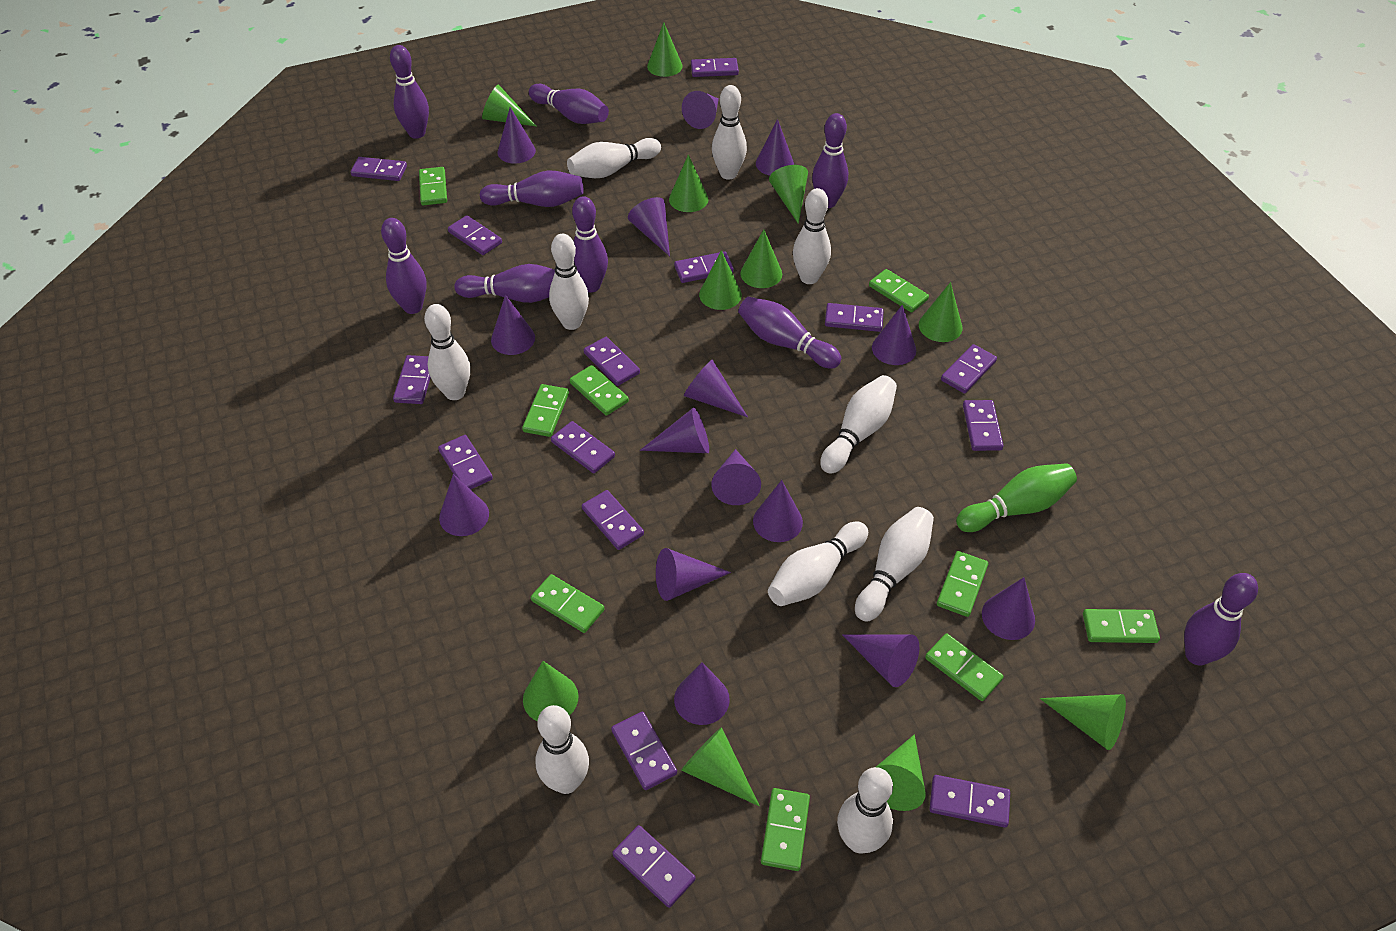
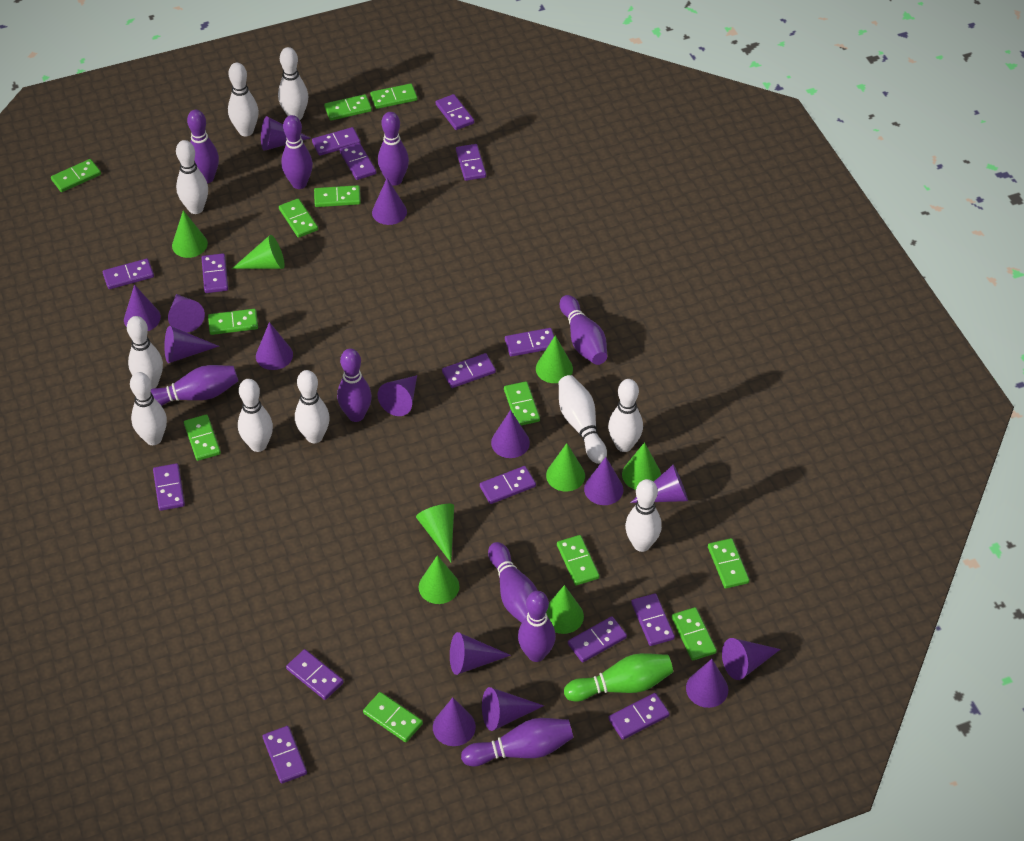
green cone: [482,85,537,127] [523,661,578,721] [647,22,682,77] [669,154,708,212] [681,727,760,806] [699,250,742,310] [740,229,782,288] [769,165,808,224] [876,734,925,811] [919,282,962,342] [1040,694,1126,750] = 11 -> [172,210,208,258] [232,235,285,269] [416,504,454,562] [419,555,459,604] [536,335,573,383] [546,443,585,491] [546,585,584,634] [622,442,661,490] = 8
green domino: [419,167,447,205] [522,384,569,437] [531,574,604,633] [570,365,629,416] [761,788,810,871] [869,269,929,312] [925,633,1004,701] [937,551,988,617] [1083,609,1160,643] = 9 -> [51,159,101,192] [184,414,221,461] [208,309,258,335] [279,198,318,238] [314,185,361,207] [324,94,372,121] [363,692,423,742] [370,83,417,109] [504,381,540,425] [557,535,600,585] [672,607,717,661] [708,538,750,589] = 12

